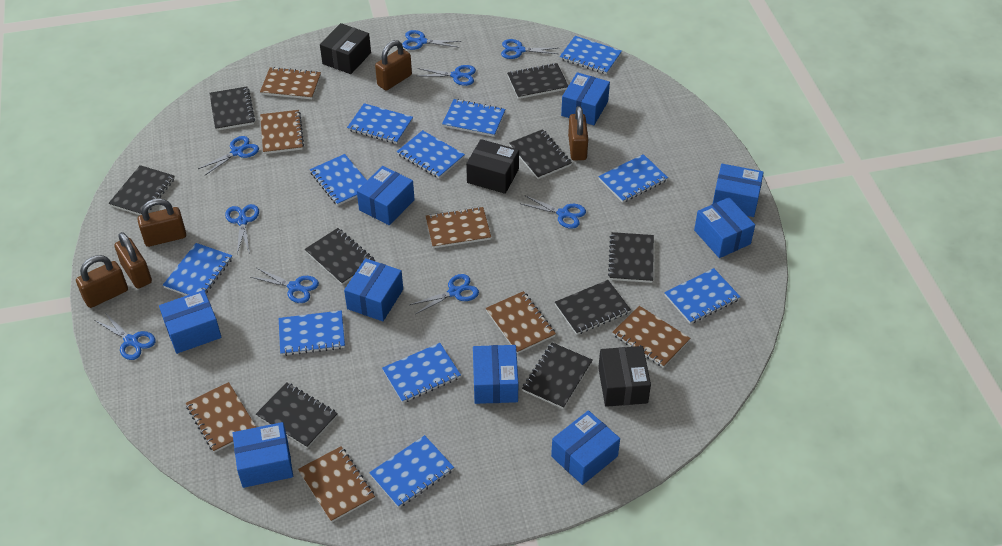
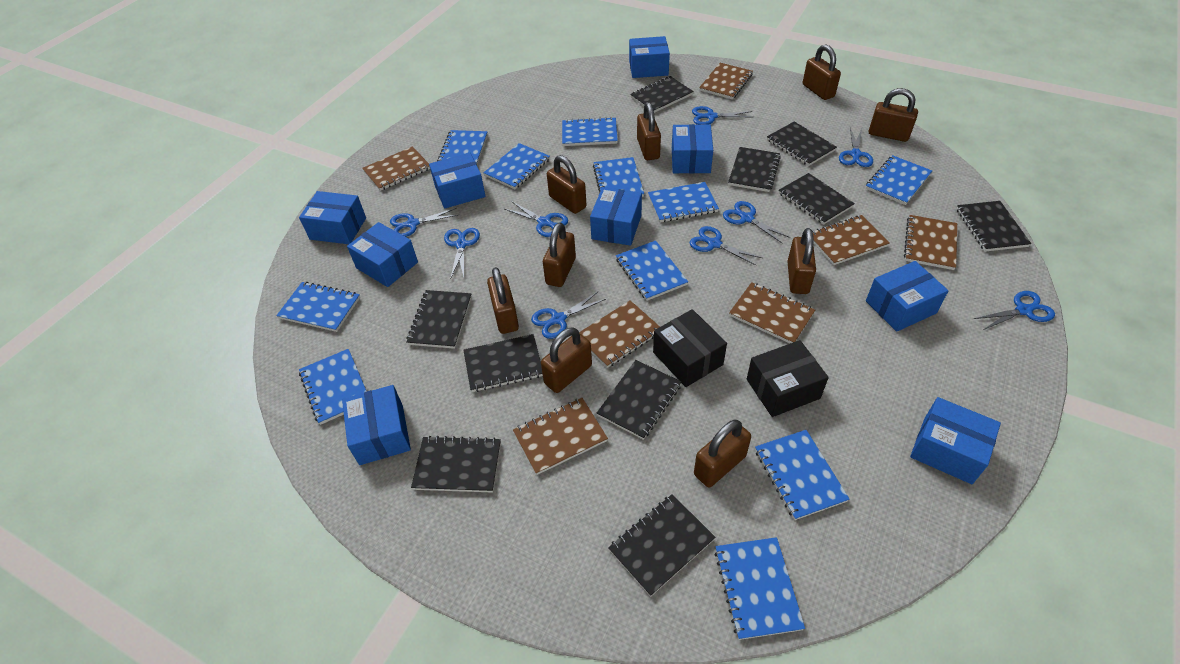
black box: [320,23,371,74] [466,139,519,194] [598,346,651,407] = 3 -> [653,309,727,387] [747,340,829,417] = 2
black notebook: [108,165,175,215] [209,87,255,131] [256,382,338,448] [305,228,376,285] [507,63,568,99] [509,129,572,179] [522,342,592,409] [555,280,631,335] [608,232,654,283] = 9 -> [406,290,472,349] [411,436,501,493] [463,334,543,392] [597,360,681,440] [608,494,716,597] [630,76,694,113] [728,147,781,192] [767,121,837,166] [779,173,855,225] [956,201,1031,252] = 10
brown padlock: [76,255,128,308] [114,232,152,289] [138,198,186,247] [375,40,412,90] [568,106,588,160] = 5 -> [487,267,519,334] [541,327,592,393] [543,222,576,287] [547,155,586,214] [637,102,661,160] [694,420,751,487] [788,228,816,294] [803,44,841,100] [869,88,918,142] = 9

